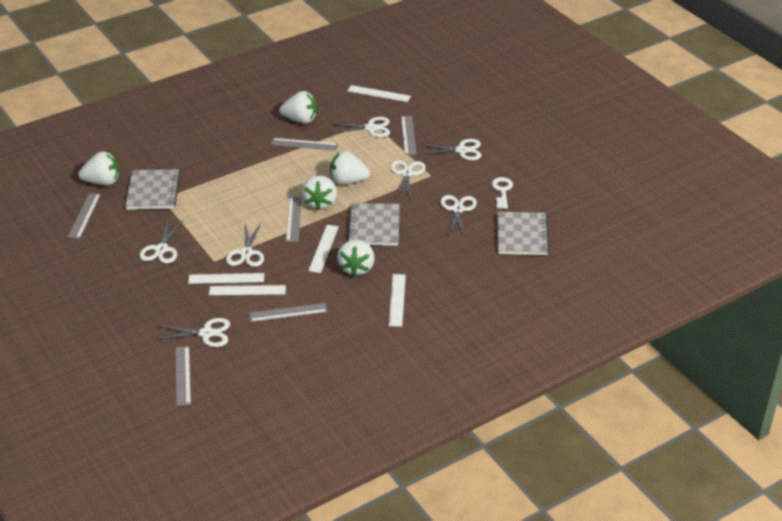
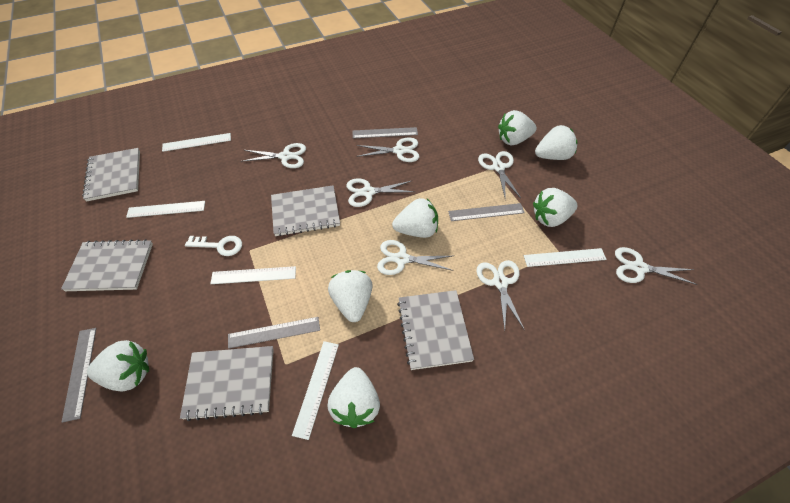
grey notebook: [125,169,180,210] [347,203,400,246] [497,211,549,255] = 3 -> [61,239,153,291] [82,148,140,201] [180,346,274,421] [271,185,340,236] [397,290,474,370] = 5
grey ruler: [68,193,101,239] [175,346,191,406] [249,303,328,322] [271,138,338,151] [286,196,302,242] [401,116,416,155] = 6 -> [62,328,96,423] [228,317,320,349] [353,127,418,138] [448,203,525,221] = 4
white strawberry: [79,151,119,186] [279,91,317,124] [302,175,337,211] [330,151,370,185] [337,239,375,277] = 5 -> [87,340,149,392] [327,367,380,428] [328,270,373,322] [392,198,438,238] [498,110,537,145] [533,188,577,227] [535,125,578,160] = 7

